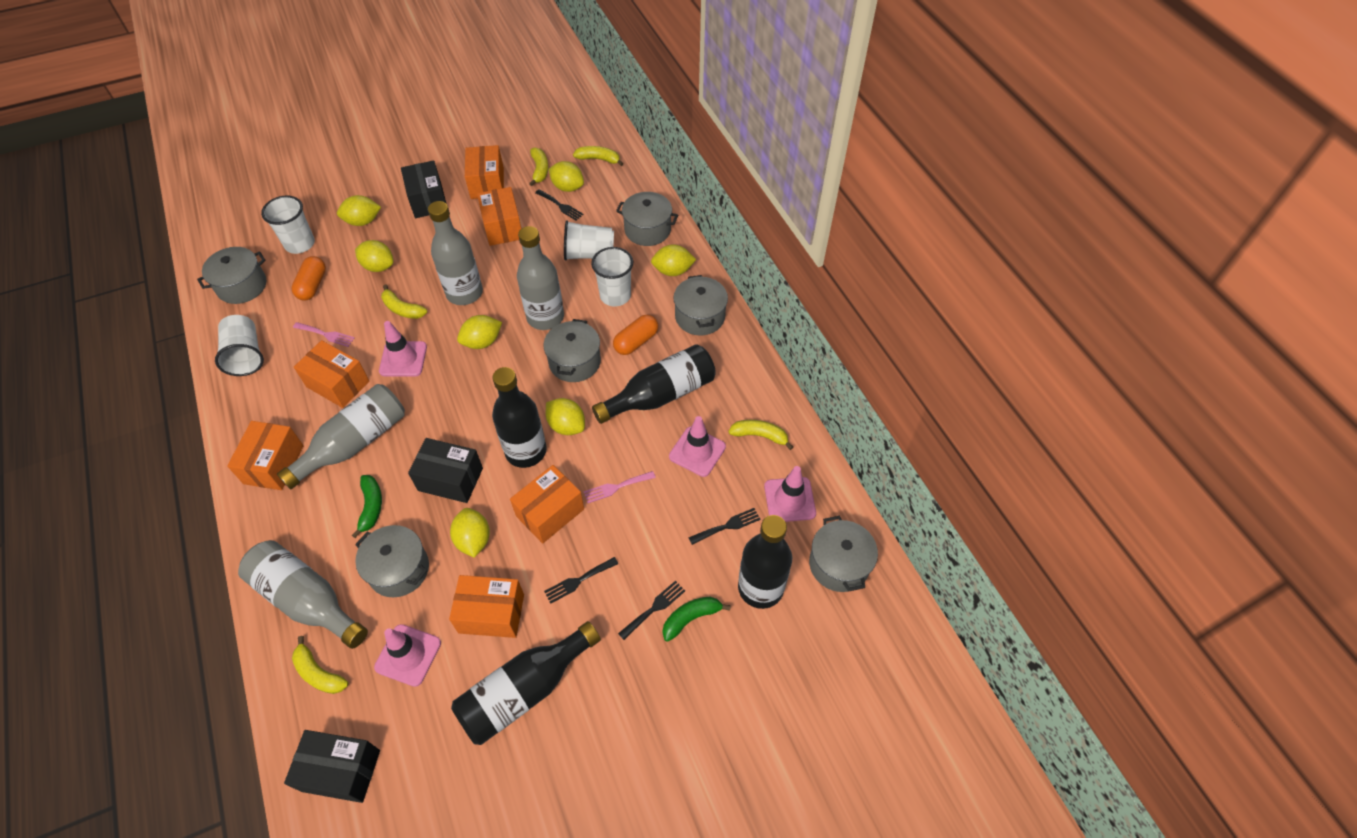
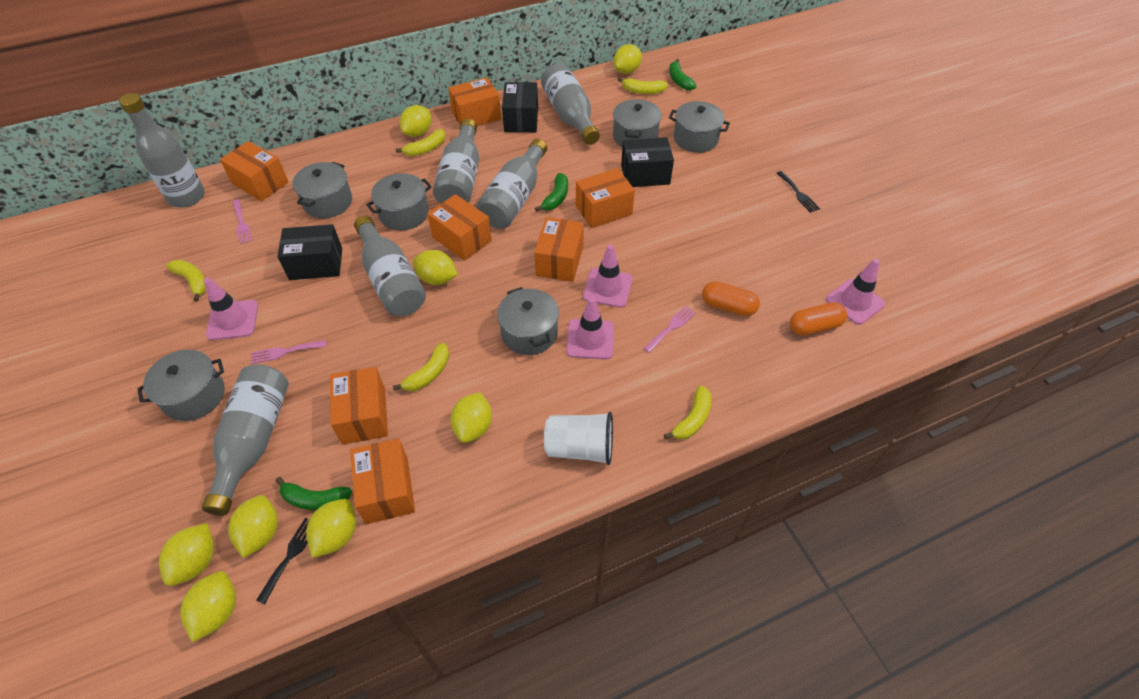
black bottle: [451,621,601,745] [492,367,547,468] [592,344,716,424] [738,515,792,609] = 4 -> none = 0
black fork: [535,189,584,221] [544,557,618,604] [618,581,685,640] [689,508,760,545] = 4 -> [256,518,309,604] [776,171,820,213] = 2
green banana: [352,475,382,538] [662,597,731,642] = 2 -> [276,477,352,510] [535,173,568,212] [669,59,697,90] = 3
grey bottle: [238,540,368,649] [277,384,405,489] [428,201,483,305] [517,226,564,330] = 4 -> [119,93,205,208] [202,364,289,516] [354,216,426,316] [433,118,479,204] [477,139,547,229] [541,64,600,145] = 6
orange box: [227,421,303,490] [294,340,369,408] [449,575,524,638] [465,145,504,199] [477,187,521,246] [510,465,584,544] = 6 -> [220,141,289,201] [330,367,388,445] [350,439,415,524] [427,194,492,261] [448,77,501,126] [534,217,584,282] [576,168,635,228] = 7
pink fork: [293,322,355,347] [583,471,656,503] = 2 -> [233,199,252,244] [251,340,327,364] [643,305,696,353] = 3
white cup: [215,315,264,376] [261,196,315,254] [564,220,614,261] [591,247,633,306] = 4 -> [544,412,613,465] = 1
yellow lemon: [337,195,381,226] [355,240,394,272] [450,508,490,558] [457,315,502,349] [546,398,585,435] [549,161,584,192] [651,244,696,276] = 7 -> [159,523,214,586] [180,571,236,642] [228,495,278,558] [306,499,356,558] [400,105,431,137] [413,250,458,285] [450,392,492,443] [613,44,642,74] = 8

